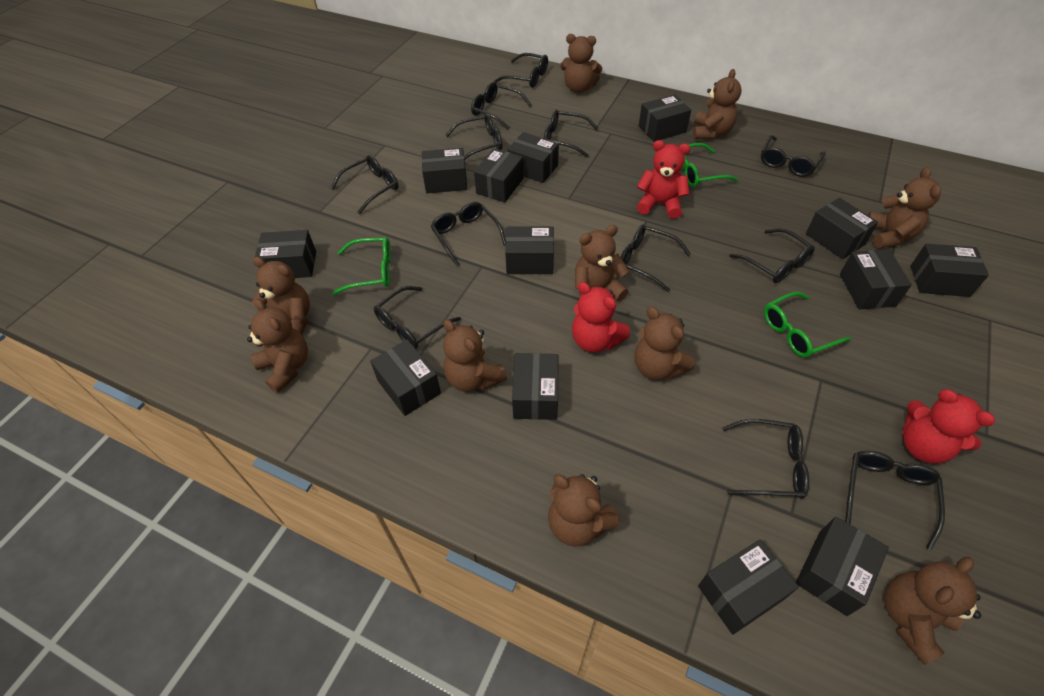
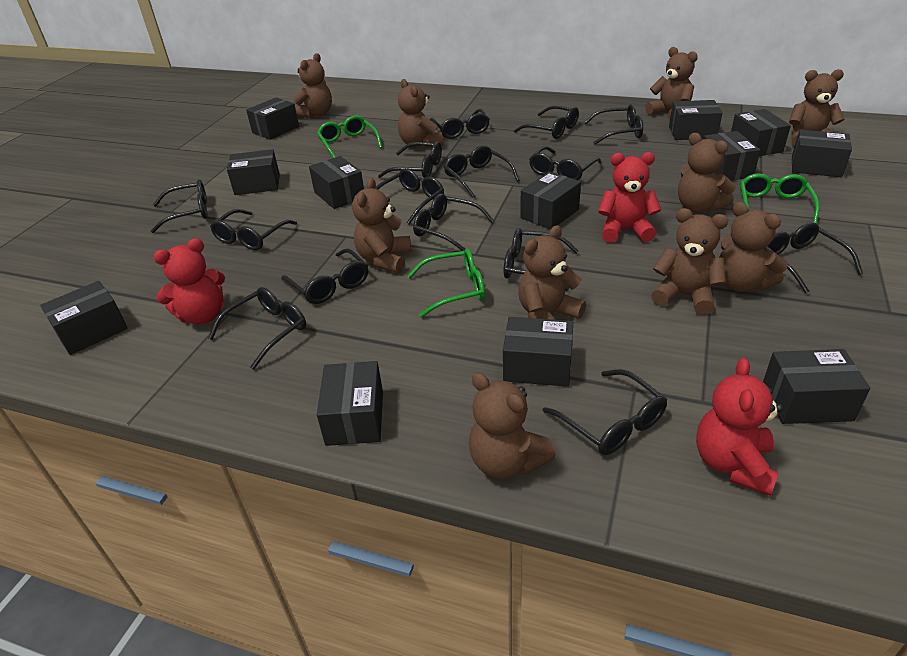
black box: [255,230,316,278] [370,340,441,416] [422,148,467,193] [474,148,523,203] [505,226,554,274] [507,132,559,183] [512,353,558,420] [639,95,691,142] [698,539,799,635] [796,517,889,616] [806,198,878,259] [840,249,912,310] [910,244,989,297] = 13 -> [40,281,128,355] [227,149,280,195] [246,97,299,140] [309,156,364,209] [317,361,383,446] [503,317,573,387] [520,171,581,230] [669,100,722,140] [704,131,761,181] [731,109,791,156] [763,349,870,424] [792,130,852,177] = 12
black glasses: [331,155,398,214] [374,286,461,349] [431,202,506,266] [445,113,503,160] [471,82,532,130] [494,53,548,87] [544,109,599,157] [621,224,691,292] [722,419,809,499] [729,228,815,283] [761,135,826,177] [845,451,945,550] = 12 -> [151,180,208,233] [208,287,306,370] [210,209,297,250] [281,248,368,304] [375,168,444,225] [378,141,442,178] [413,193,494,251] [430,109,490,139] [444,145,520,198] [504,228,579,291] [514,106,579,139] [529,146,602,180] [543,369,667,455] [584,104,643,145] [764,222,863,294] = 15

